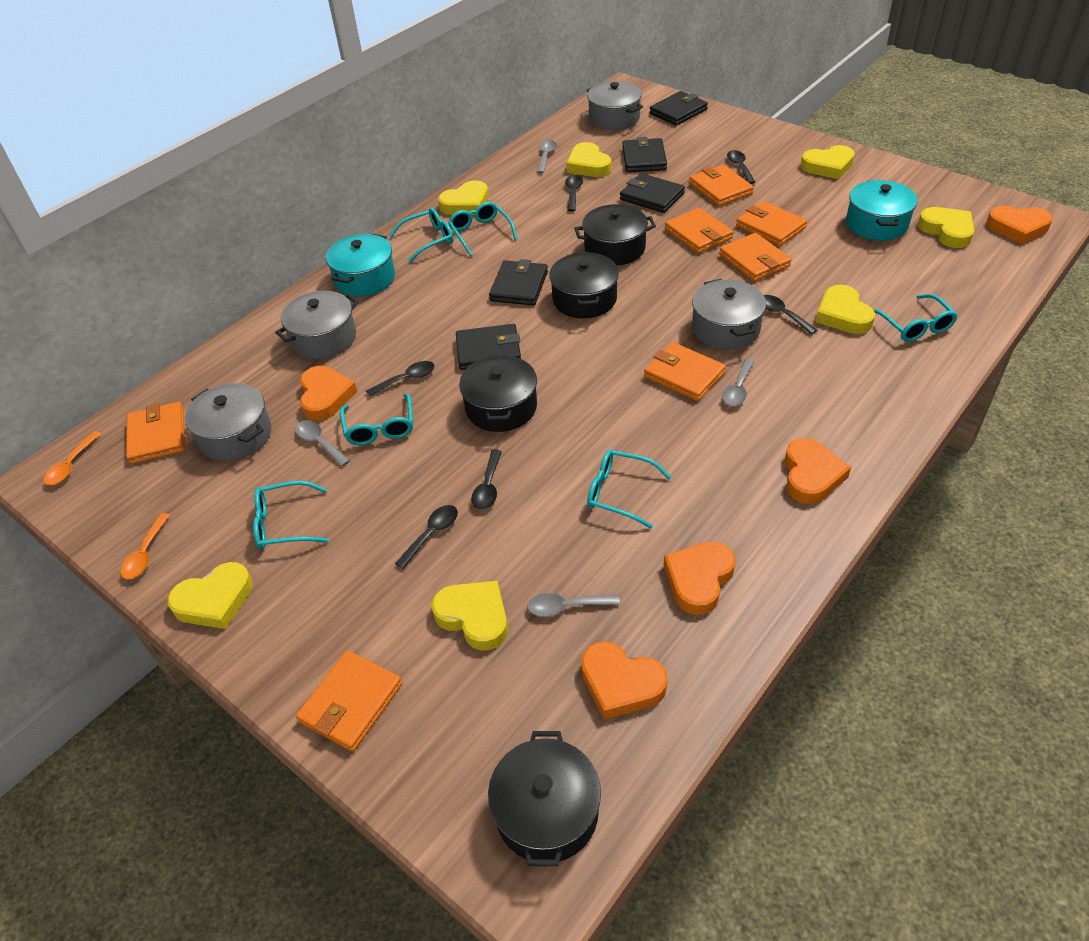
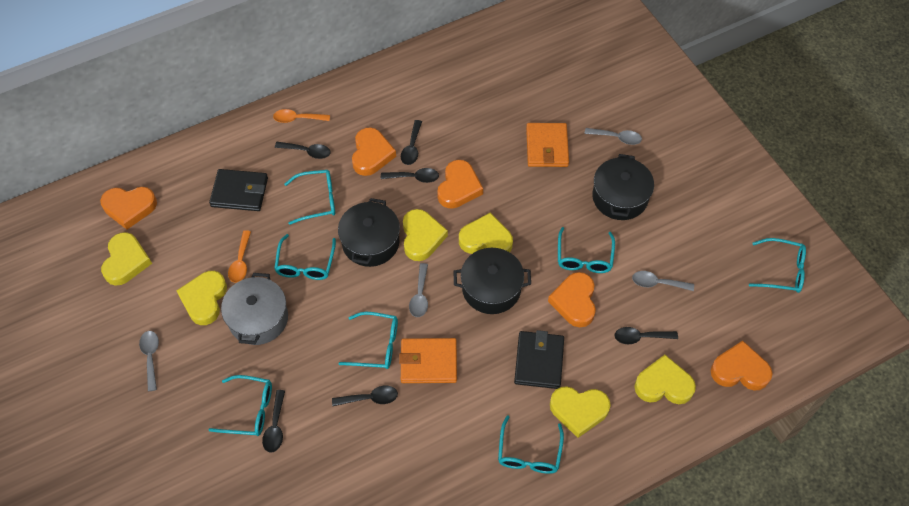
black pot: [459,353,537,432] [488,731,601,866] [549,252,619,318] [574,204,656,265] = 4 -> [338,198,400,267] [454,248,531,314] [592,154,654,220] = 3
black wallet: [456,324,521,370] [489,259,548,305] [620,173,685,213] [622,137,667,172] [649,91,708,126] = 5 -> [209,169,268,211] [514,330,564,389] = 2
grey pot: [185,383,271,461] [275,291,359,359] [587,81,643,130] [692,279,766,350] = 4 -> [221,273,288,345] = 1
orange wallet: [126,402,185,464] [296,651,402,752] [644,342,726,401] [665,208,733,254] [689,165,754,206] [719,233,792,282] [736,201,807,246] = 7 -> [399,338,457,383] [526,123,569,167] = 2
turquoise glasses: [253,481,329,549] [340,393,413,446] [389,208,453,262] [448,202,518,256] [587,450,671,529] [873,294,958,342] = 6 -> [209,375,272,436] [274,234,336,280] [284,170,335,225] [339,312,398,369] [498,415,564,474] [558,227,615,273] [749,238,806,293] = 7
turquoise pot: [326,234,395,297] [846,180,918,241] = 2 -> none = 0
yellow heart: [167,562,253,629] [431,581,508,650] [438,180,489,215] [566,142,611,177] [801,145,855,179] [816,285,875,334] [918,207,974,248] = 7 -> [101,232,152,286] [176,271,227,325] [403,209,448,261] [459,213,513,254] [550,386,611,438] [634,355,696,404] = 6

